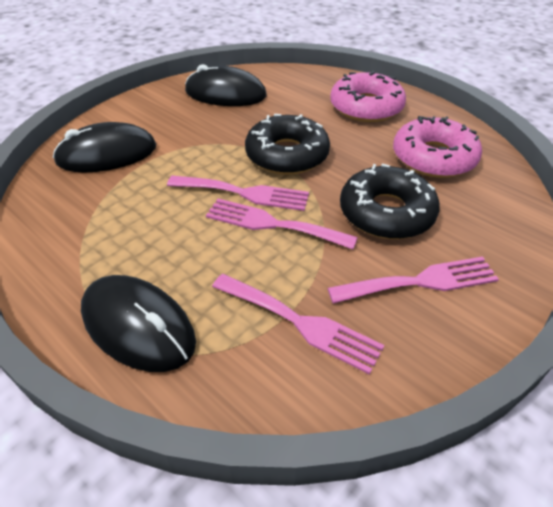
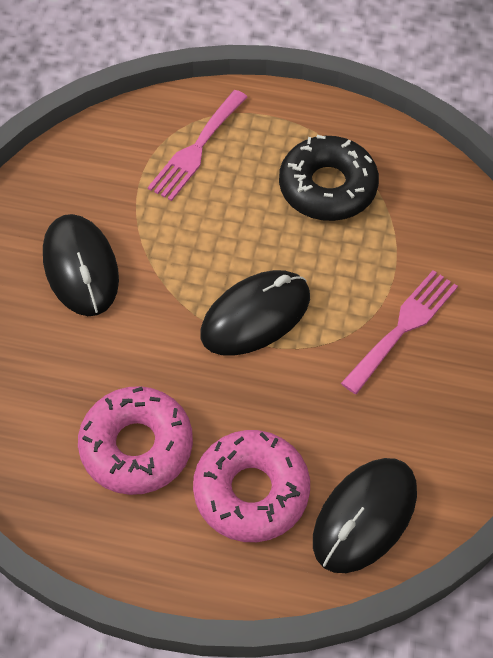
black donut: [245,114,330,175] [340,163,440,239] = 2 -> [279,135,379,221] = 1
pink fork: [167,176,309,211] [206,199,358,249] [212,274,384,375] [328,256,499,304] = 4 -> [148,90,247,201] [341,270,458,394] = 2

